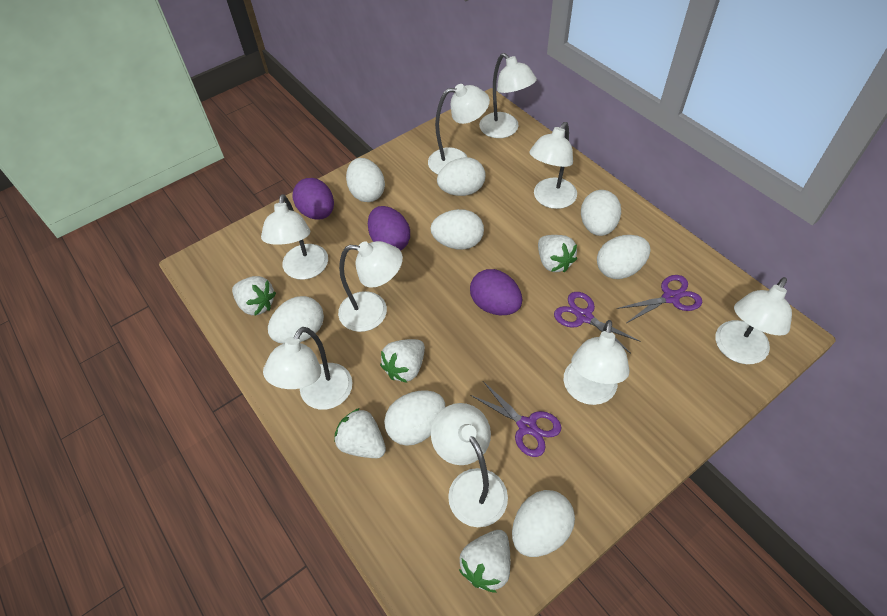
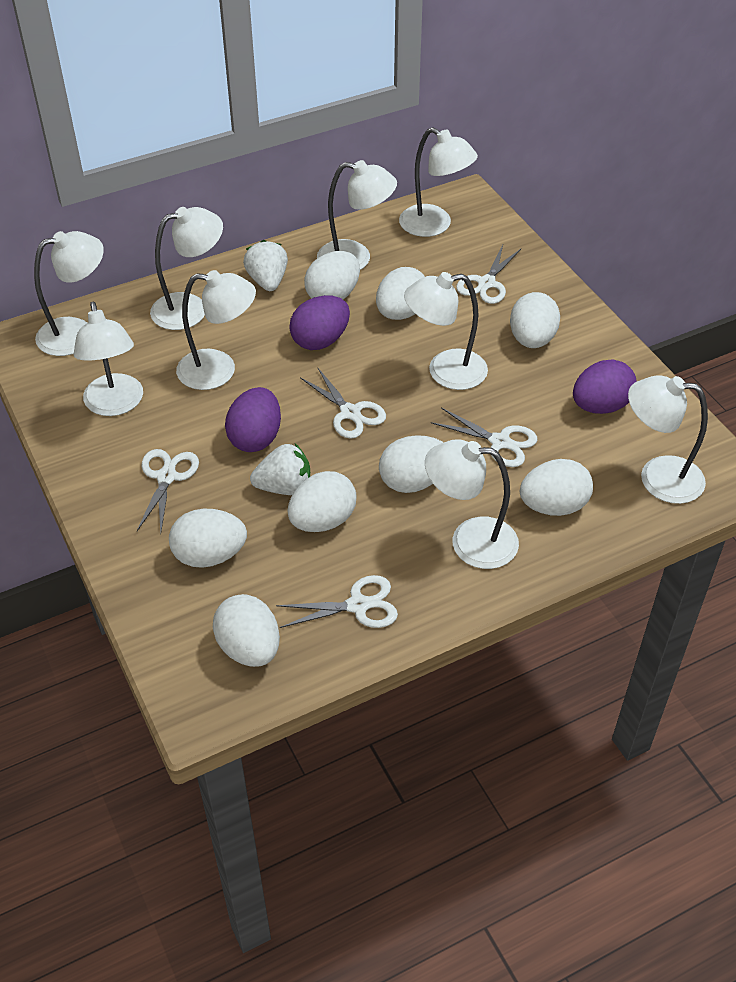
purple scissors: [470,381,561,457] [554,292,641,354] [616,275,702,323] = 3 -> none = 0
white scissors: none = 0 -> [137,449,199,533] [276,575,398,628] [300,368,386,439] [431,407,538,467] [456,245,521,304] = 5
white strawberry: [232,276,276,315] [334,408,386,458] [380,339,425,383] [459,530,510,593] [538,235,577,272] = 5 -> [243,240,288,291] [250,444,310,495] = 2

